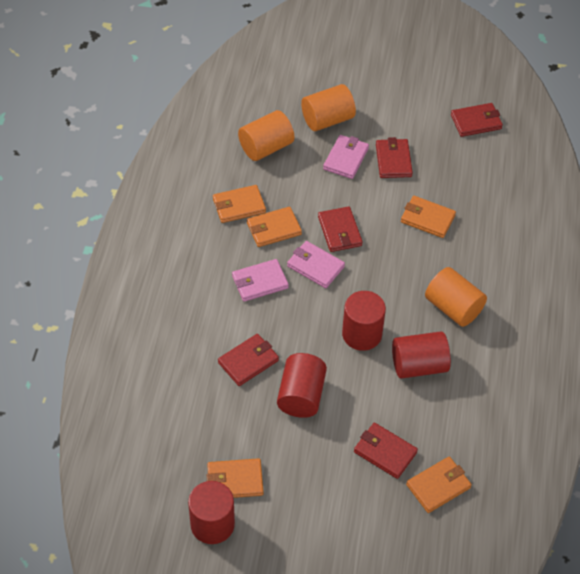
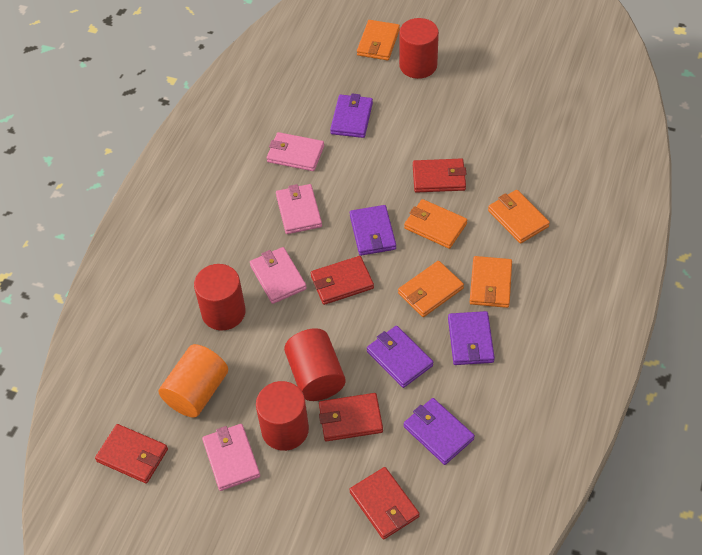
orange cylinder: [238,110,295,161] [301,84,356,131] [425,267,487,327] = 3 -> [159,344,228,418] = 1
pink wallet: [232,259,289,302] [287,241,345,288] [323,135,369,179] = 3 -> [202,424,260,491] [250,247,307,304] [267,132,324,171] [276,184,322,234] = 4
purple wallet: none = 0 -> [330,94,373,138] [350,205,396,256] [367,326,433,388] [404,398,475,465] [448,311,495,365] = 5

